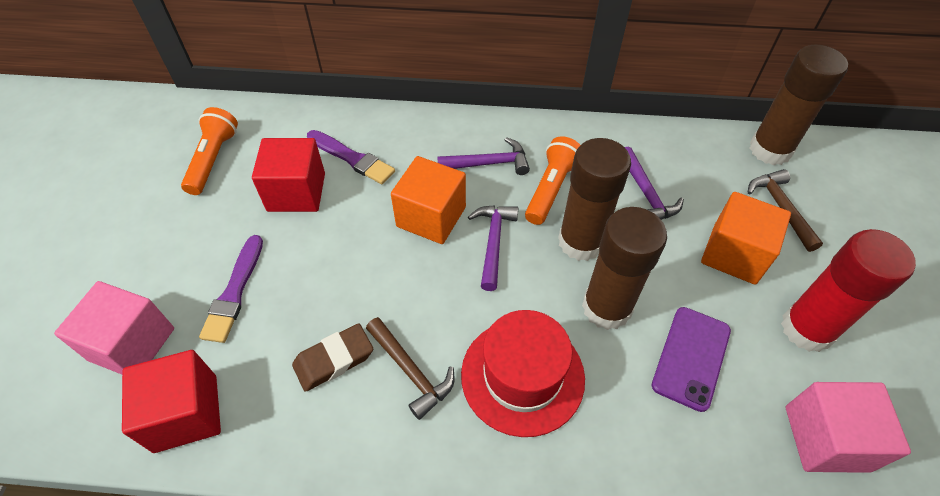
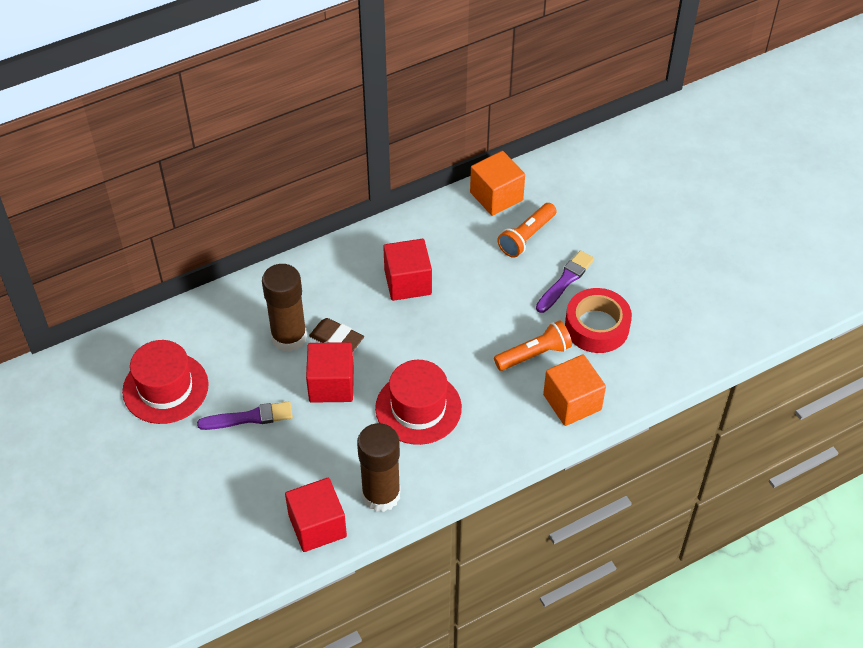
brown glue stick: [558,138,631,261] [582,207,667,330] [750,44,848,165] = 3 -> [262,264,307,352] [357,423,401,512] = 2
brown hammer: [366,317,454,420] [748,169,823,252] = 2 -> none = 0
pink cube: [54,281,174,374] [786,382,911,473] = 2 -> none = 0
purple hammer: [437,137,530,175] [468,205,518,291] [625,146,684,220] = 3 -> none = 0
purple phone: [652,307,731,412] = 1 -> none = 0
red cube: [122,350,221,453] [252,138,325,212] = 2 -> [285,478,347,552] [306,342,354,403] [383,239,432,301] = 3
red glue stick: [781,229,916,352] = 1 -> none = 0
red hat: [461,310,585,437] = 1 -> [122,340,209,424] [375,360,462,445] = 2
red tape: none = 0 -> [565,288,632,353] = 1

